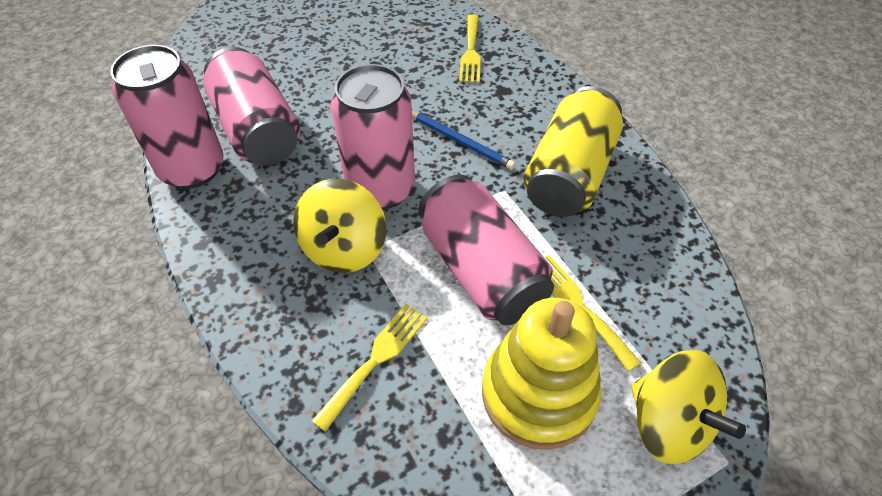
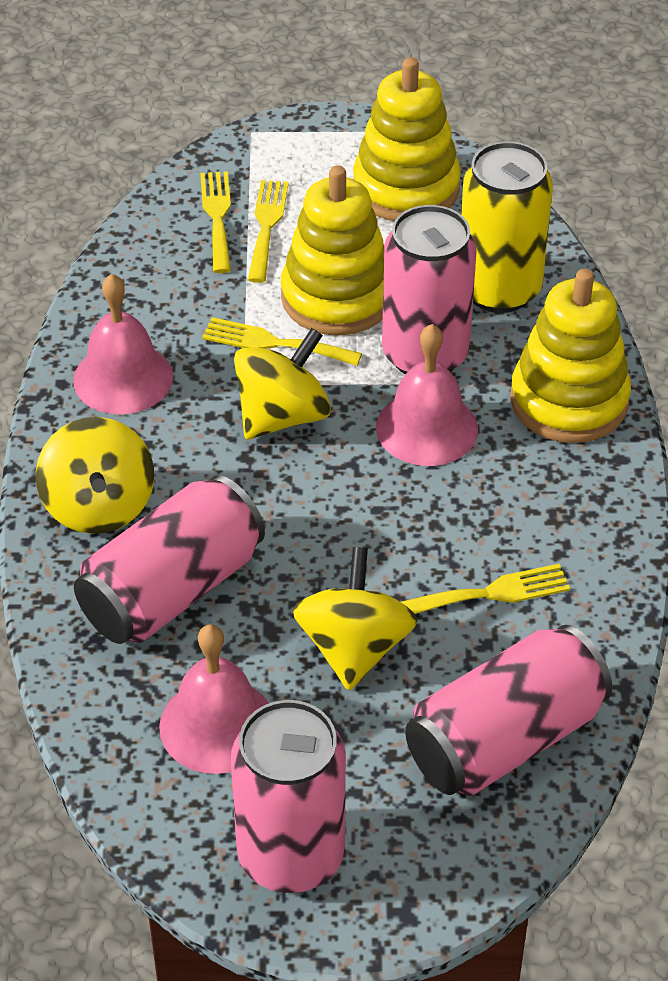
blue pencil: [412,111,516,170] = 1 -> none = 0
pink bell: none = 0 -> [73,274,173,414] [159,624,269,774] [376,324,478,466] = 3
yellow fork: [312,304,428,432] [459,14,481,83] [546,255,641,371] = 3 -> [200,171,231,273] [202,317,362,366] [248,180,289,283] [401,564,570,614] = 4
yellow spinning top: [293,179,386,273] [631,350,746,464] = 2 -> [36,417,154,534] [234,328,331,439] [292,547,417,691] = 3
yellow stacking toy: [482,298,602,450] = 1 -> [281,165,384,336] [353,57,461,221] [511,269,631,443] = 3

